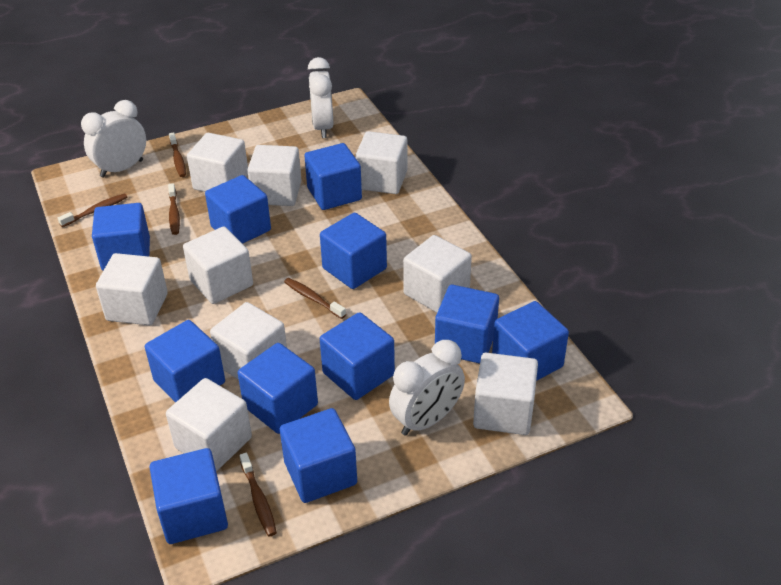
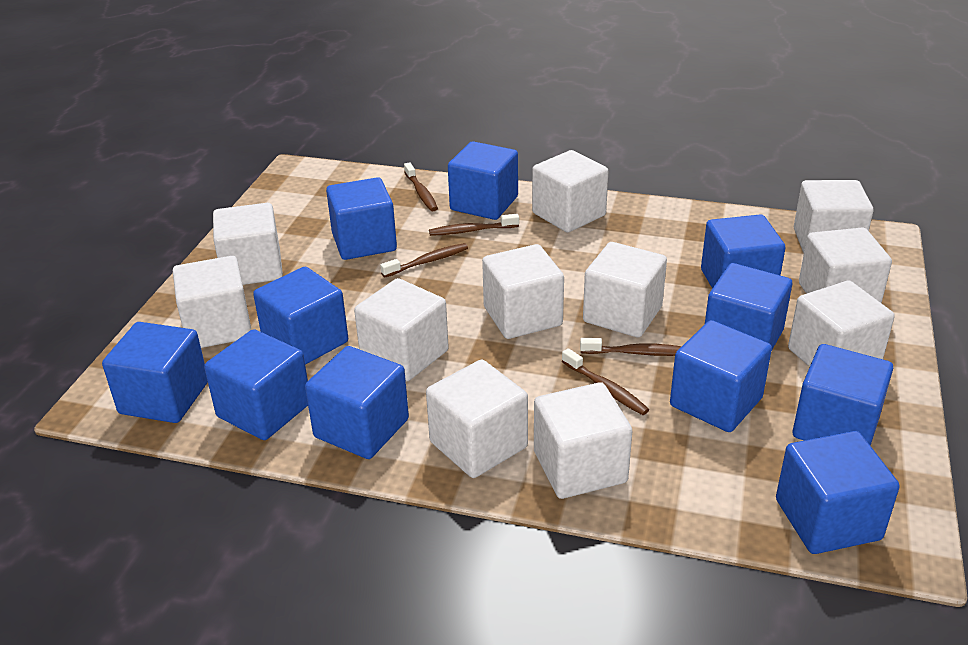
white clock: [81,100,146,178] [308,57,333,138] [389,340,465,436] = 3 -> none = 0
white cube: [96,253,168,325] [166,378,252,471] [183,227,253,304] [187,133,248,192] [210,302,287,380] [247,145,302,206] [355,131,407,194] [403,235,472,312] [473,353,538,435] = 9 -> [173,256,252,348] [213,203,283,285] [354,278,449,381] [426,360,528,478] [482,244,564,339] [532,150,608,233] [534,382,632,499] [583,242,667,338] [788,280,895,367] [794,180,873,253] [799,227,892,303] = 11

